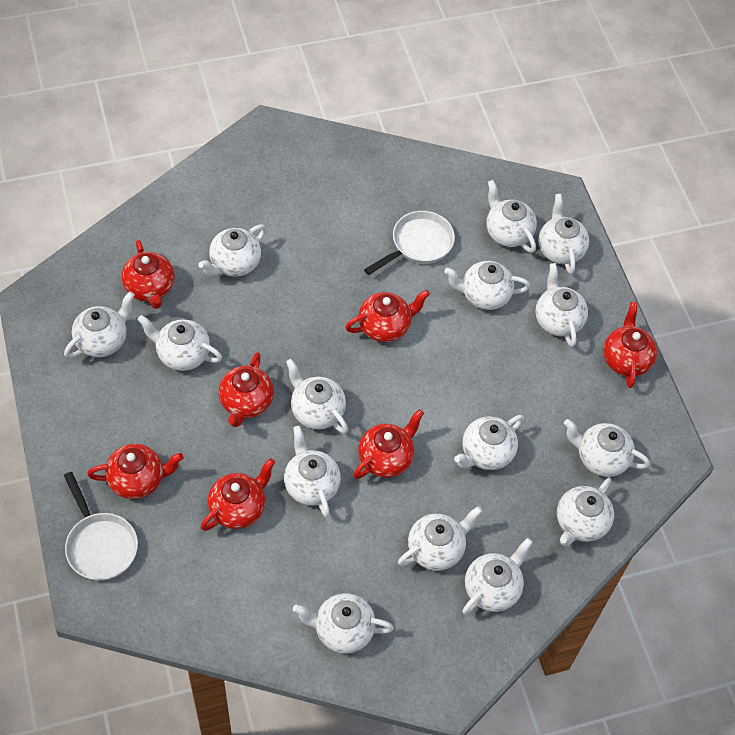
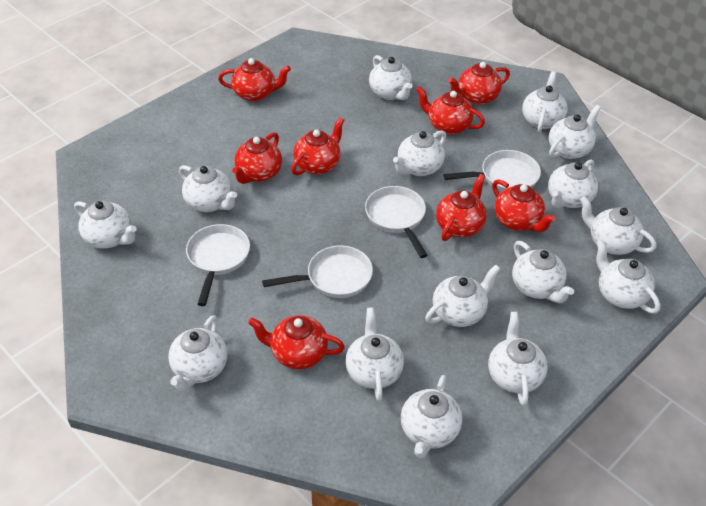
red teapot: [87,444,183,499] [122,240,175,309] [201,458,275,531] [219,352,274,427] [345,290,430,342] [353,409,424,479] [603,302,657,388] = 7 -> [218,58,291,102] [232,132,282,184] [248,315,345,369] [291,117,344,175] [416,86,485,135] [436,174,487,241] [448,62,510,105] [492,179,556,232] = 8
white pan: [64,472,138,581] [364,211,455,275] = 2 -> [186,224,250,306] [262,246,373,298] [365,186,428,258] [444,150,541,191] = 4

